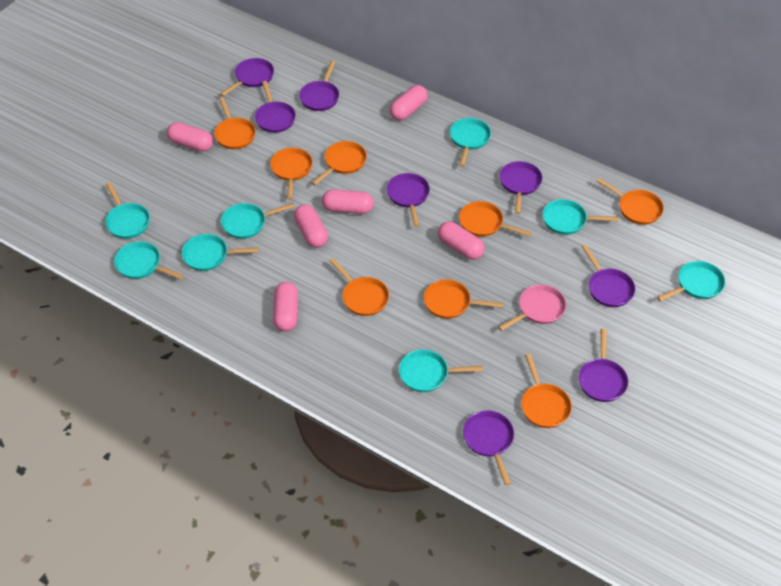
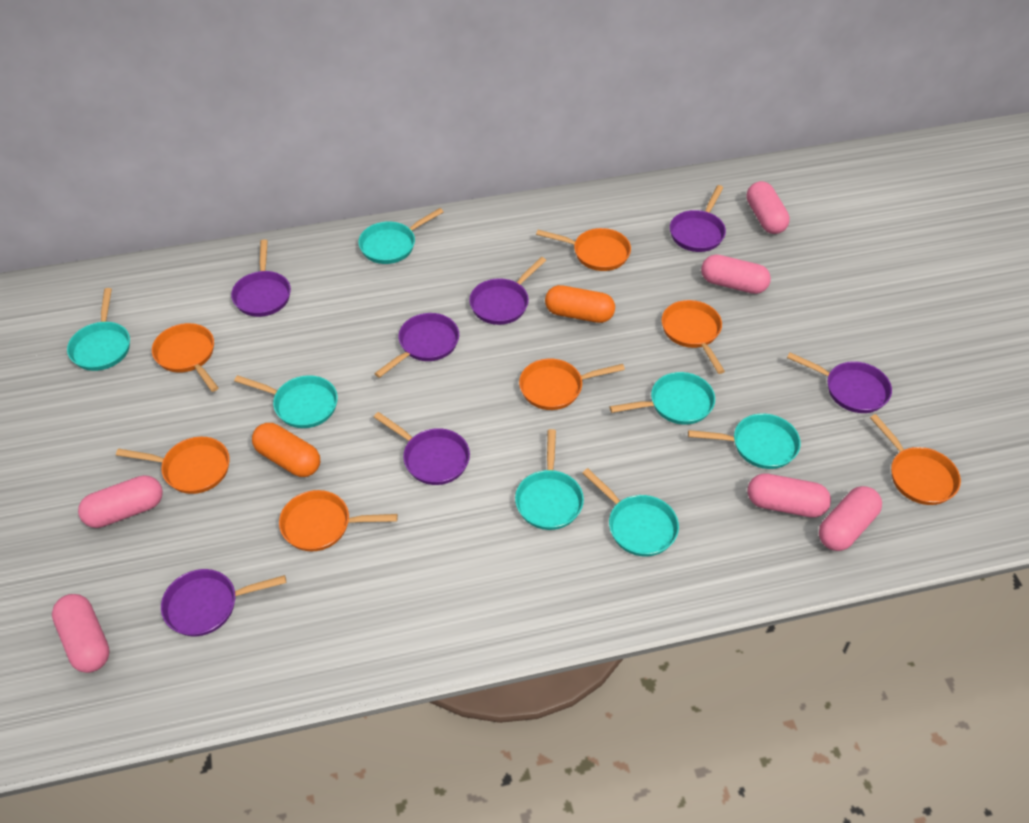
orange capsule: none = 0 -> [252,423,320,477] [545,285,615,323] = 2
orange pan: [214,97,256,149] [270,148,313,200] [311,141,367,185] [330,258,389,316] [424,279,504,319] [459,201,532,237] [521,354,572,428] [596,178,664,225] = 8 -> [116,437,230,494] [152,323,219,392] [279,490,398,551] [519,358,625,410] [536,228,631,271] [662,300,725,374] [870,414,961,505] = 7
pink pan: [498,284,566,331] = 1 -> none = 0
purple pan: [220,58,274,96] [255,81,296,133] [299,61,339,111] [386,173,430,227] [463,410,514,485] [499,161,543,214] [579,329,629,402] [582,245,636,307] = 8 -> [161,569,286,636] [231,239,291,317] [374,313,459,378] [374,412,470,485] [469,257,546,325] [670,185,726,252] [787,352,892,413] = 7
turquoise pan: [105,182,150,239] [114,241,184,279] [182,234,259,271] [221,203,295,239] [399,349,483,392] [450,118,491,167] [543,199,619,235] [657,261,725,301] = 8 -> [67,288,130,371] [234,375,338,428] [358,208,444,264] [515,429,584,530] [582,468,679,557] [609,372,715,425] [688,413,801,469] = 7

